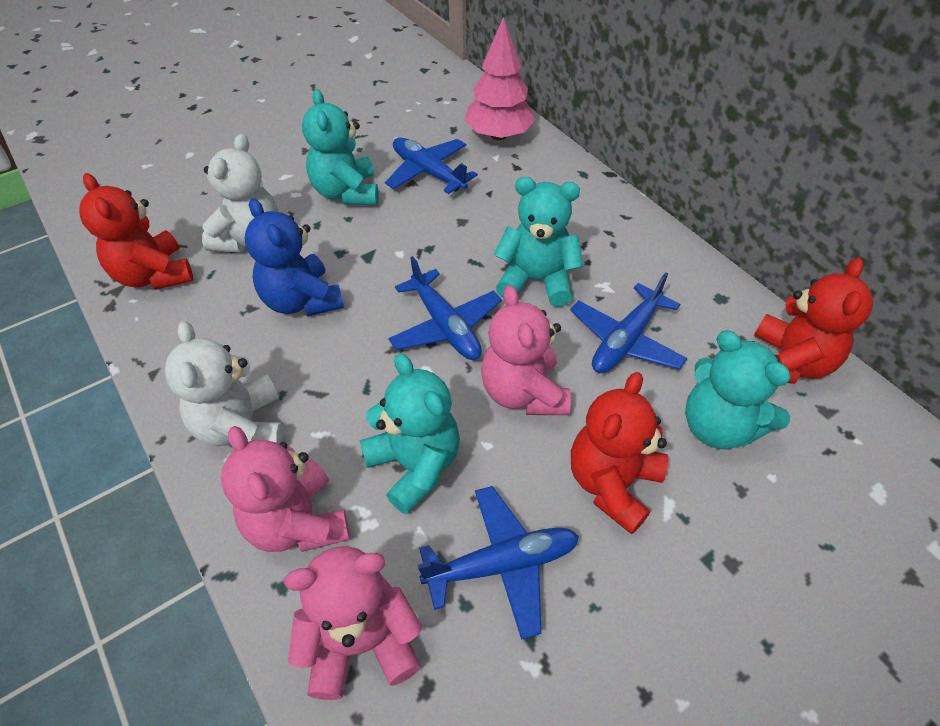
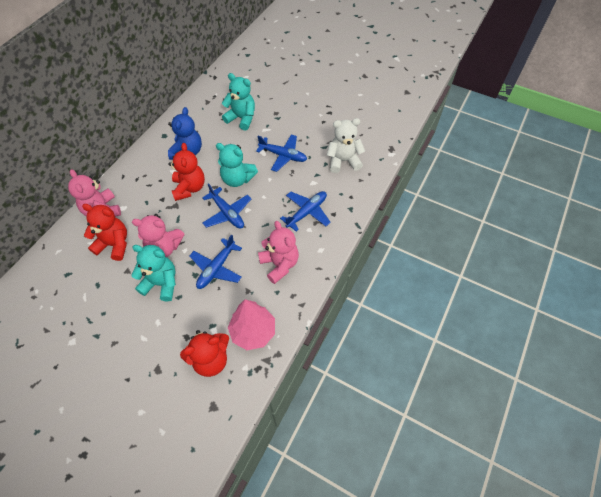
turquoise teddy bear: [302,89,379,205] [360,353,460,515] [494,177,583,307] [685,330,791,449] = 4 -> [131,245,176,301] [216,143,258,187] [222,73,255,131] = 3
white teddy bear: [164,321,284,450] [202,134,278,252] = 2 -> [327,118,365,173] = 1

